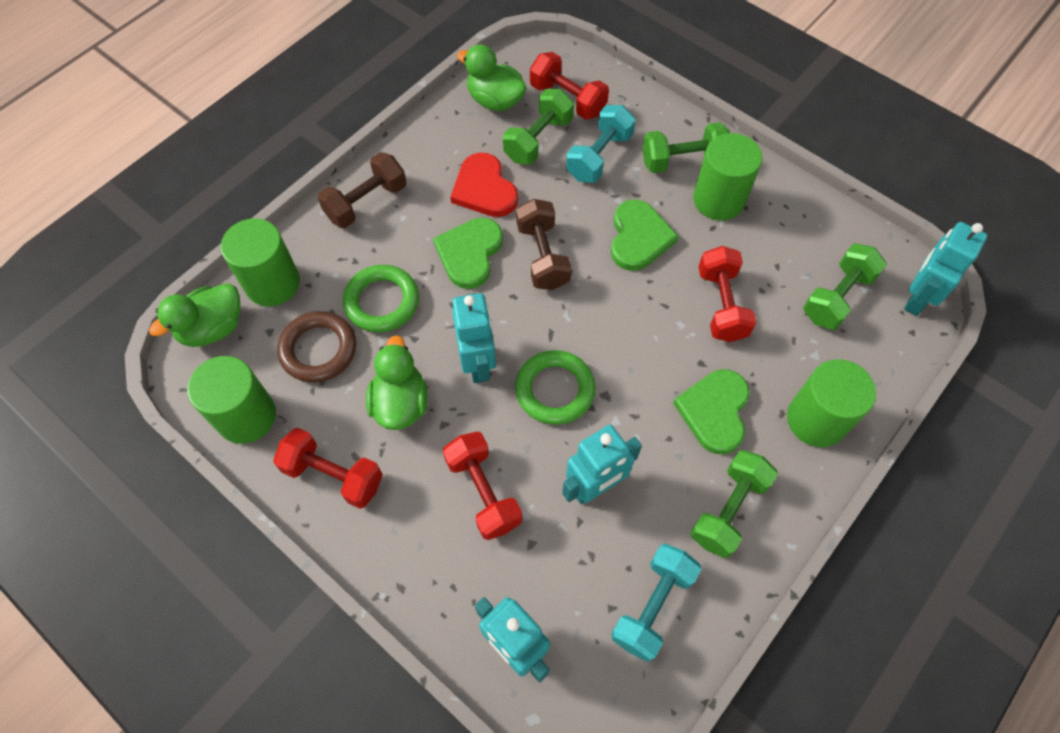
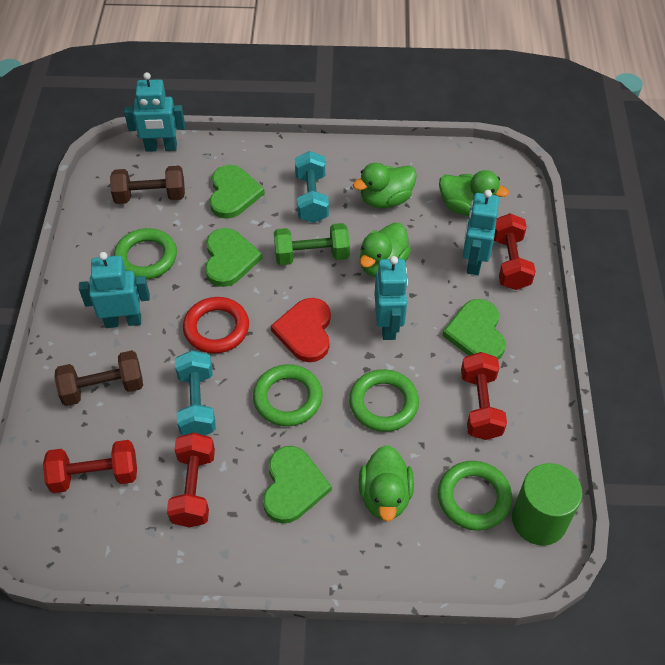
brown ring: [277,311,356,383] = 1 -> none = 0
green cylinder: [187,356,276,444] [221,218,300,306] [693,133,762,220] [787,359,876,447] = 4 -> [512,463,583,546] = 1
green duck: [149,283,240,347] [366,335,428,430] [457,44,527,111] = 3 -> [353,163,417,209] [358,445,414,522] [360,223,411,277] [439,170,509,216] = 4
green dumbbell: [503,89,574,165] [642,122,730,173] [690,450,778,558] [803,244,887,330] = 4 -> [274,223,350,265] = 1
green heart: [433,218,503,289] [611,200,679,271] [673,369,750,454] = 3 -> [205,228,263,287] [209,165,265,219] [263,446,332,524] [442,299,506,360] = 4
green ring: [343,265,419,332] [515,350,596,425] = 2 -> [114,228,177,280] [253,364,323,426] [349,369,419,432] [438,461,512,531] = 4
red ring: none = 0 -> [183,297,249,354] = 1

